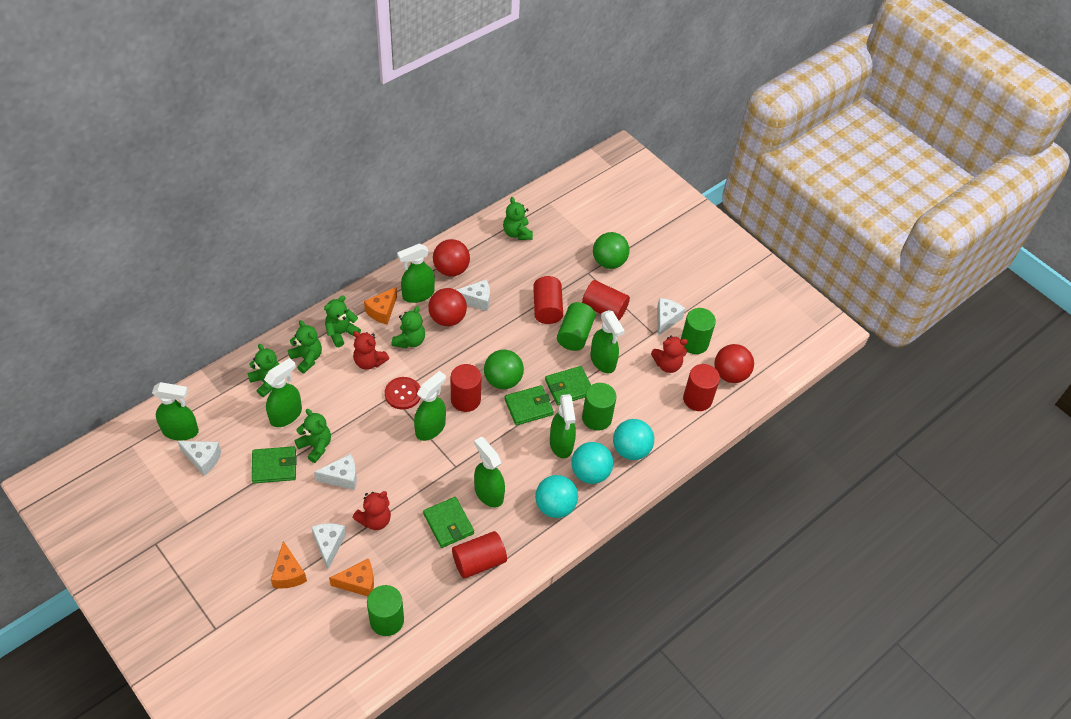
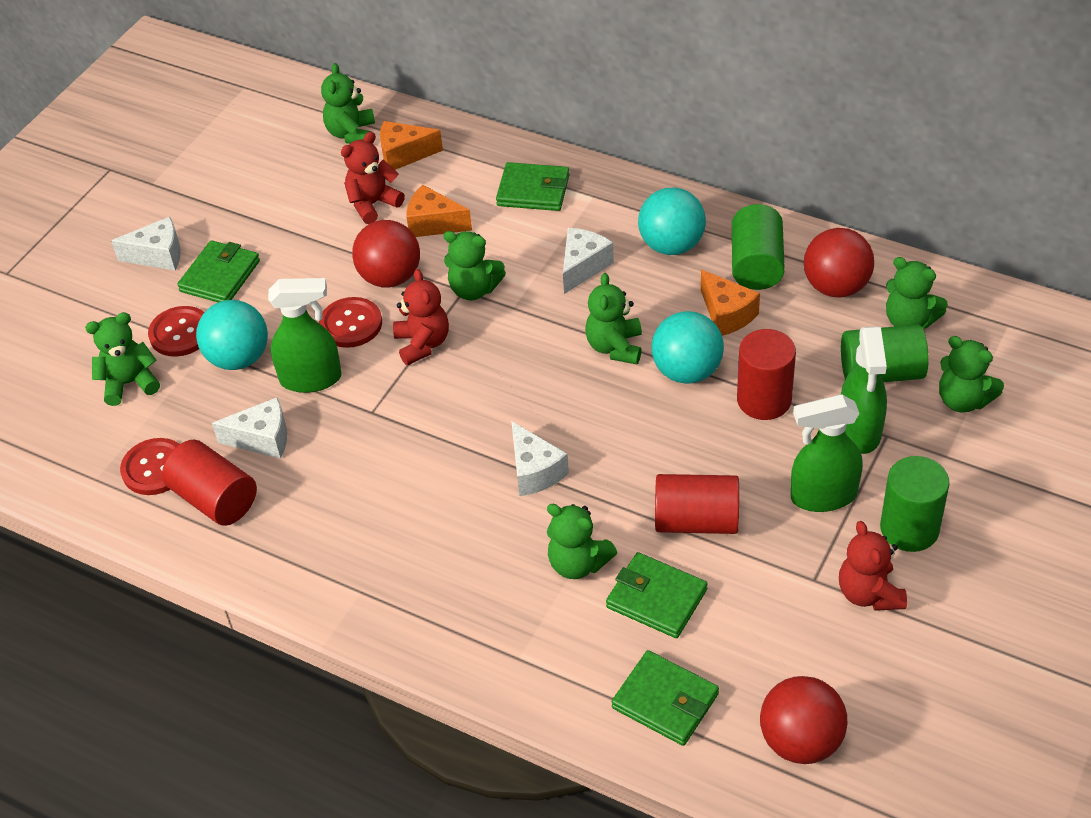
green ball: [484,350,524,389] [593,232,630,269] = 2 -> none = 0
green cylinder: [367,585,404,636] [557,302,595,351] [582,383,617,431] [681,308,716,354] = 4 -> [732,204,785,290] [841,325,929,382] [880,456,949,552] = 3
green spray bottle: [152,382,199,441] [264,358,302,427] [397,244,435,303] [414,371,446,441] [474,436,505,508] [550,394,576,458] [590,310,625,373] = 7 -> [268,278,342,393] [791,395,863,512] [841,327,887,454] = 3
green teddy bear: [248,344,279,397] [288,320,322,373] [295,409,331,463] [324,296,361,347] [392,306,425,349] [503,197,533,240] = 6 -> [85,312,160,406] [321,63,375,144] [443,231,506,300] [547,504,617,579] [585,273,642,364] [886,257,948,328] [939,336,1004,413] = 7
red button: [385,377,421,410] = 1 -> [120,438,180,495] [148,306,204,357] [319,297,382,348] = 3
red cylinder: [451,364,481,412] [452,531,507,578] [533,276,563,324] [582,280,630,320] [683,364,720,411] = 5 -> [162,440,257,526] [655,474,739,534] [737,329,796,420] = 3
white cheese: [177,441,221,476] [311,523,346,569] [314,454,357,490] [457,279,490,311] [657,298,686,336] = 5 -> [111,217,181,270] [212,397,287,459] [511,421,569,496] [563,228,614,294] = 4

